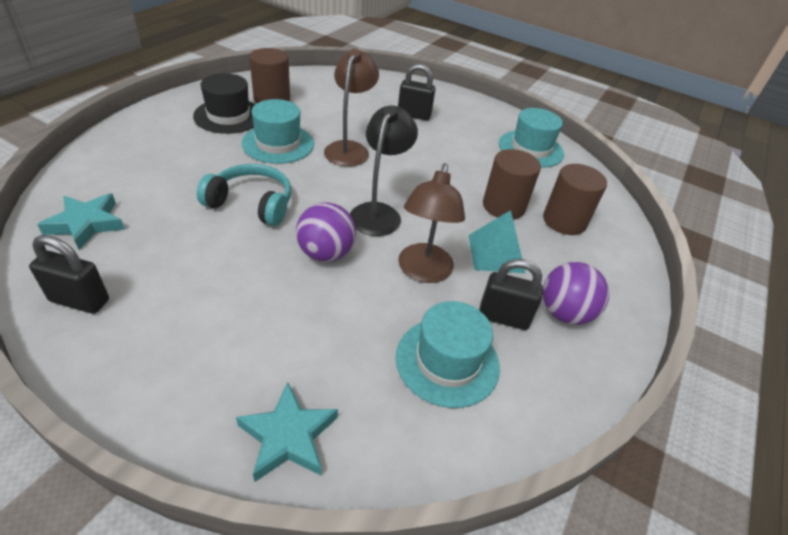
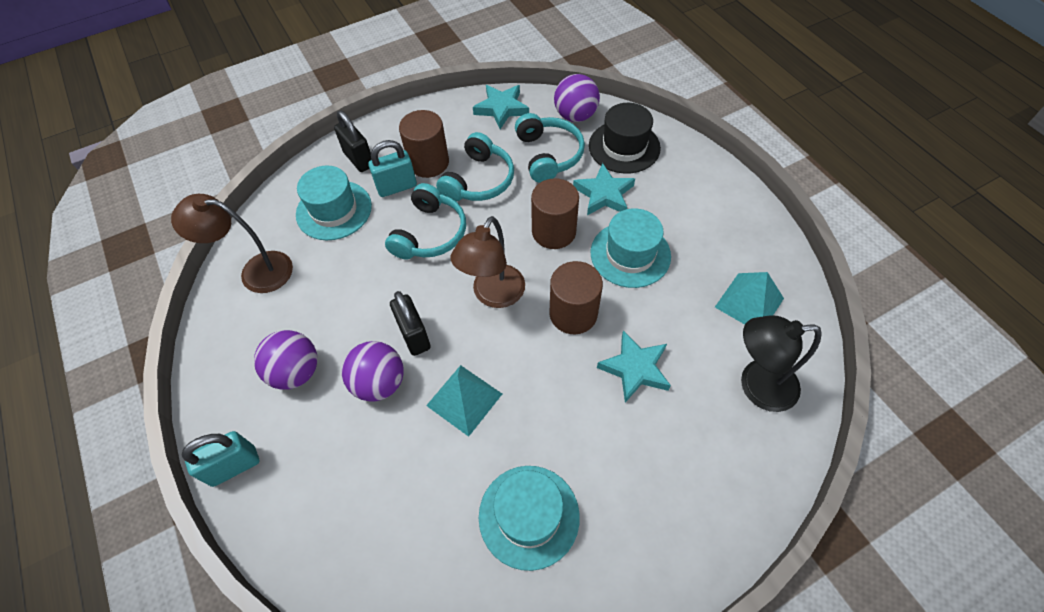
black padlock: [29,235,109,314] [398,64,436,121] [479,259,543,330] = 3 -> [334,110,371,172] [390,291,431,356] = 2
purple ball: [296,202,356,262] [542,262,609,325] = 2 -> [254,330,317,390] [342,341,403,402] [554,74,600,122] = 3
turquoise headphones: [197,164,291,226] = 1 -> [385,183,466,259] [436,132,514,202] [515,113,585,183] = 3
turquoise padlock: none = 0 -> [182,431,259,487] [368,140,417,197] = 2
turquoise pyramid: [469,210,526,273] = 1 -> [426,365,502,437] [715,272,784,324] = 2
turquoise star: [37,193,125,250] [236,382,338,482] = 2 -> [473,85,529,129] [573,163,635,215] [597,331,671,403] = 3

